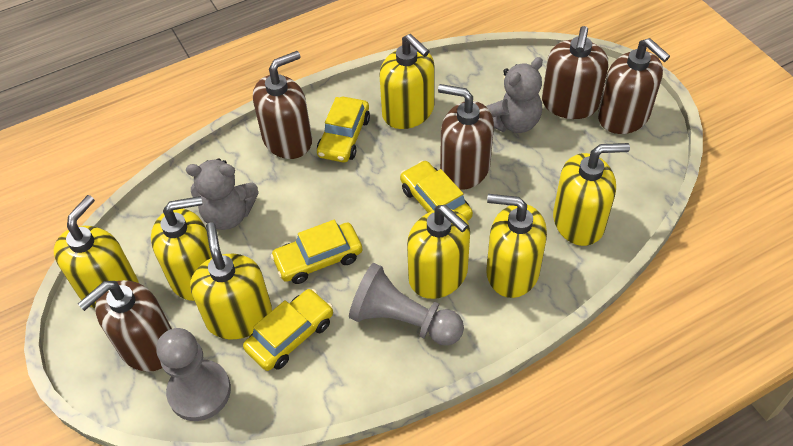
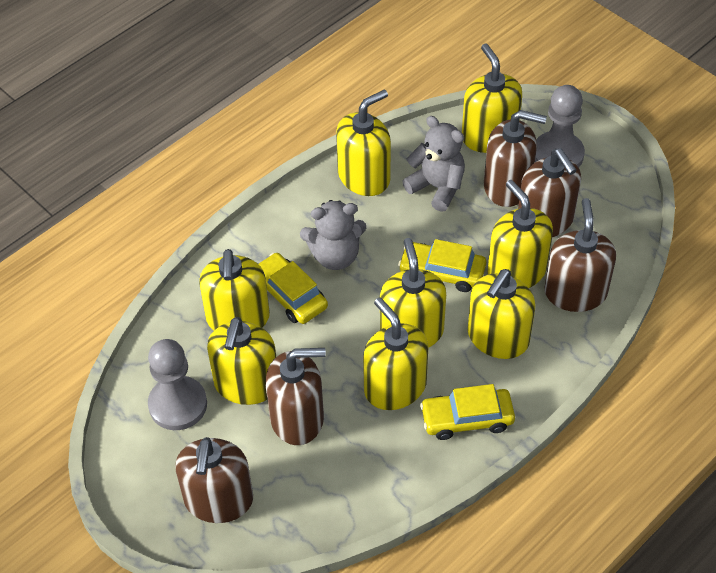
yellow car: [243,289,333,371] [271,220,363,284] [317,97,370,162] [400,161,473,221] = 4 -> [259,253,328,324] [398,239,486,292] [420,384,515,440] = 3
yellow soap dispenser: [54,195,139,308] [151,196,212,301] [190,223,272,339] [379,34,435,129] [407,205,470,299] [486,194,547,298] [553,143,630,246] = 7 -> [199,249,270,330] [207,317,276,405] [336,90,391,196] [363,298,429,410] [380,238,446,348] [462,43,522,153] [468,269,535,359] [487,180,553,288] = 8

